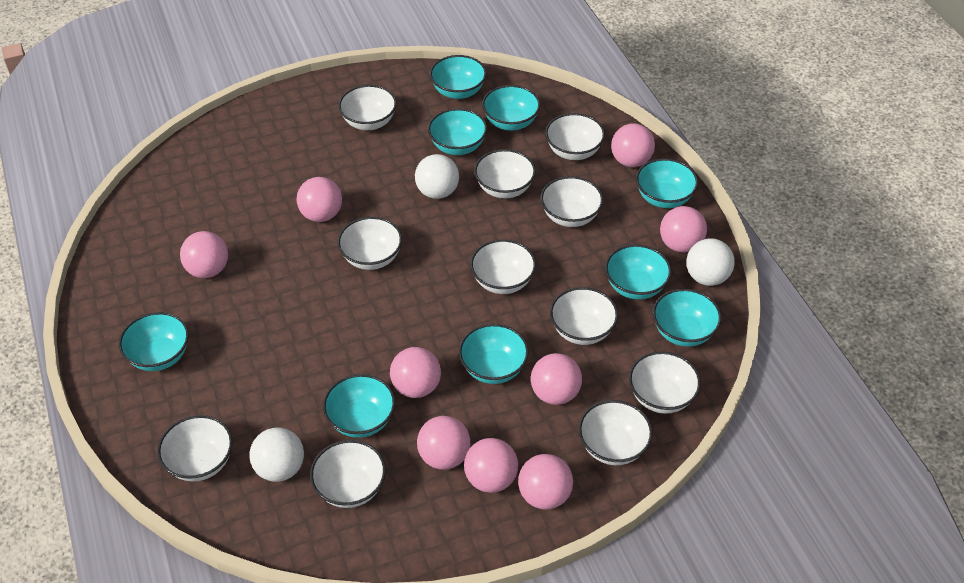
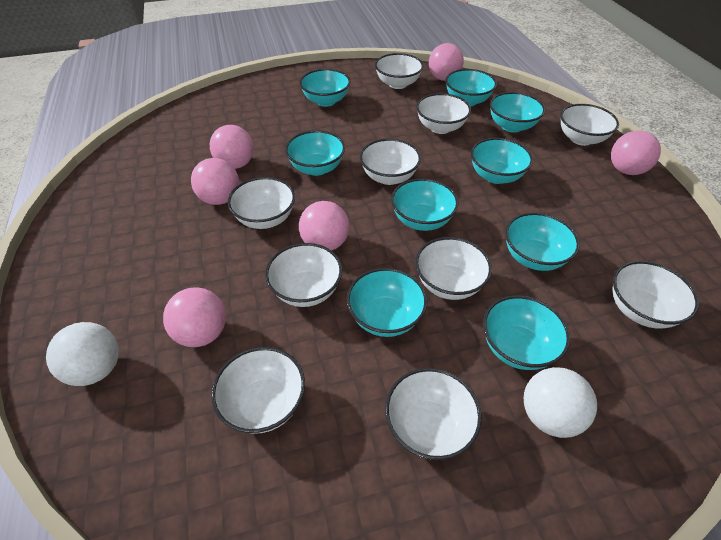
pink ball: [180,231,228,278] [297,177,342,222] [390,347,441,398] [417,416,470,470] [464,438,518,493] [518,454,573,510] [531,353,582,405] [611,124,655,167] [660,206,707,252] = 9 -> [163,287,226,347] [191,158,239,205] [210,125,254,169] [299,201,349,251] [429,43,464,81] [611,130,661,175] = 6
white ball: [249,428,304,482] [415,154,459,199] [686,238,735,286] = 3 -> [46,322,119,386] [524,367,597,438] = 2
white bowl: [157,415,233,481] [310,440,386,508] [337,217,402,270] [338,85,397,130] [470,239,536,294] [474,149,536,198] [541,176,603,227] [545,113,605,160] [550,287,618,345] [579,400,653,465] [629,351,701,414] = 11 -> [211,347,305,434] [228,177,295,229] [265,243,342,307] [360,139,421,185] [375,53,423,89] [385,368,482,460] [415,237,492,300] [416,93,471,134] [560,104,619,146] [613,261,699,329] = 10

